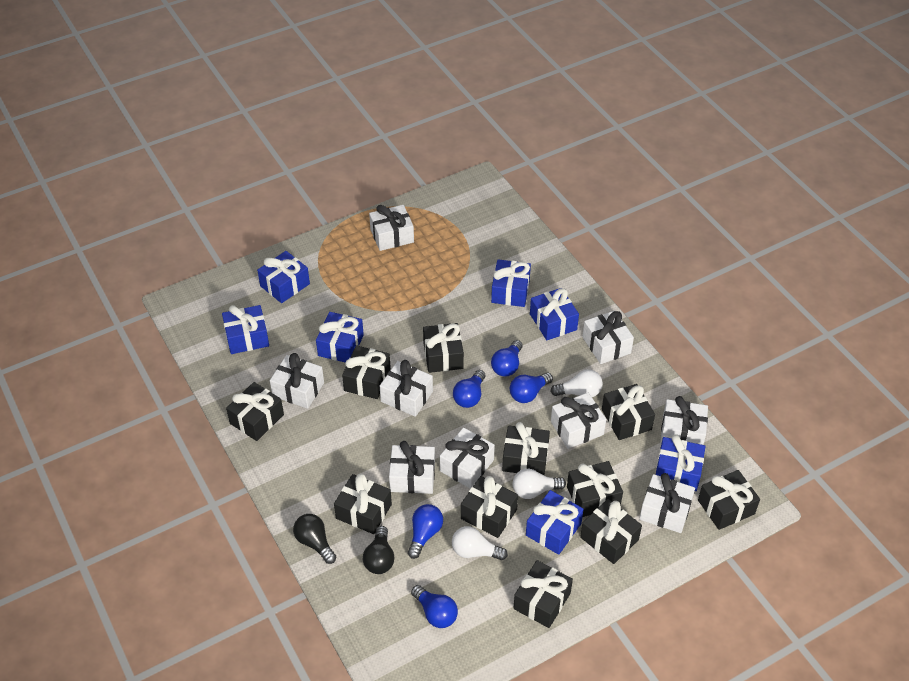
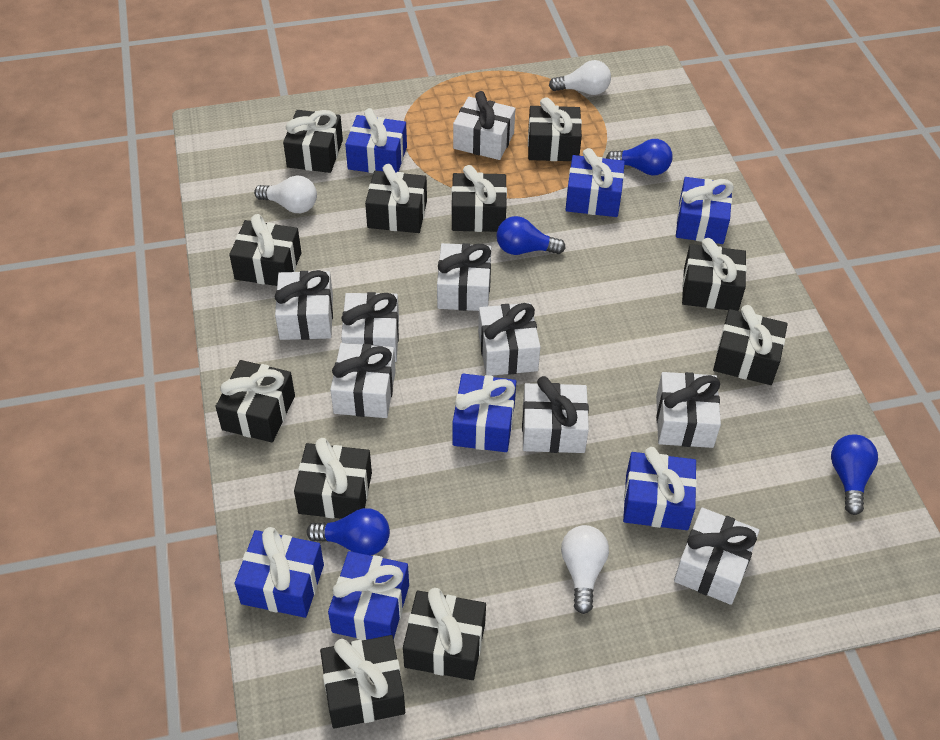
black light bulb: [293,514,336,564] [363,526,395,574] = 2 -> none = 0
blue light bulb: [408,504,443,559] [411,585,458,628] [453,370,485,408] [491,340,523,377] [510,373,553,403] = 5 -> [307,508,390,556] [496,216,565,255] [606,139,673,176] [831,434,878,515] = 4

